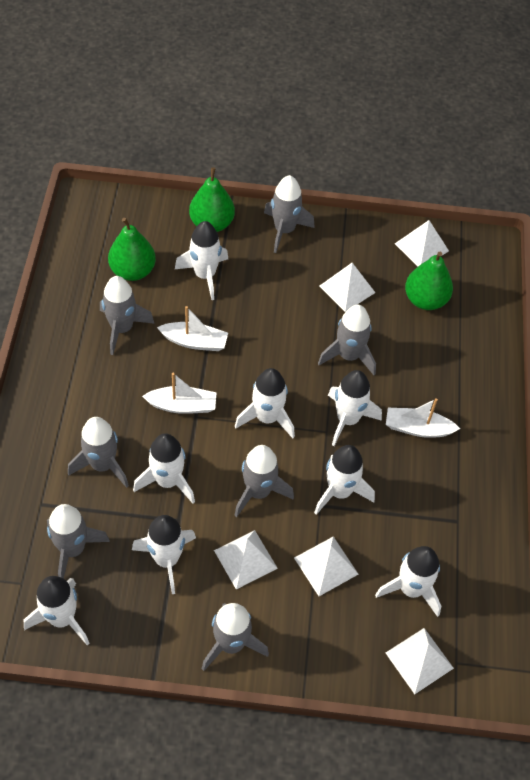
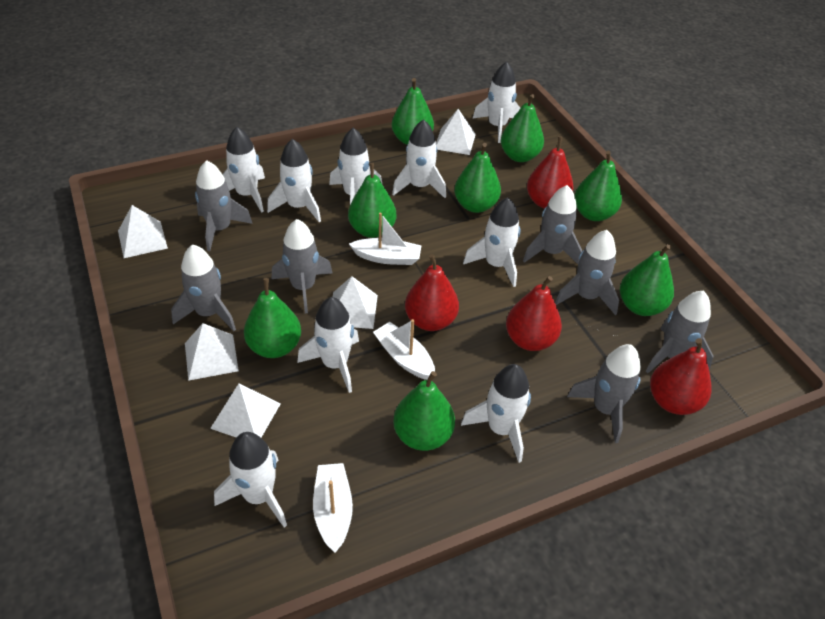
green pear: [108,218,156,281] [189,167,235,232] [405,252,453,310] = 3 -> [244,278,301,358] [348,163,396,238] [392,78,434,145] [393,371,455,451] [454,143,501,213] [501,94,544,162] [575,151,622,221] [620,244,674,316] = 8
red pear: none = 0 -> [405,254,459,331] [506,276,562,351] [527,136,573,209] [650,338,712,415] = 4
white rocket: [24,576,89,645] [132,515,196,594] [133,433,195,504] [175,221,228,300] [235,368,295,438] [314,445,375,515] [328,370,382,446] [375,546,441,617] = 8 -> [214,432,287,527] [222,127,265,213] [267,139,321,222] [297,297,359,393] [329,128,382,204] [392,119,446,198] [461,364,531,463] [463,198,520,287] [473,62,520,143] = 9

